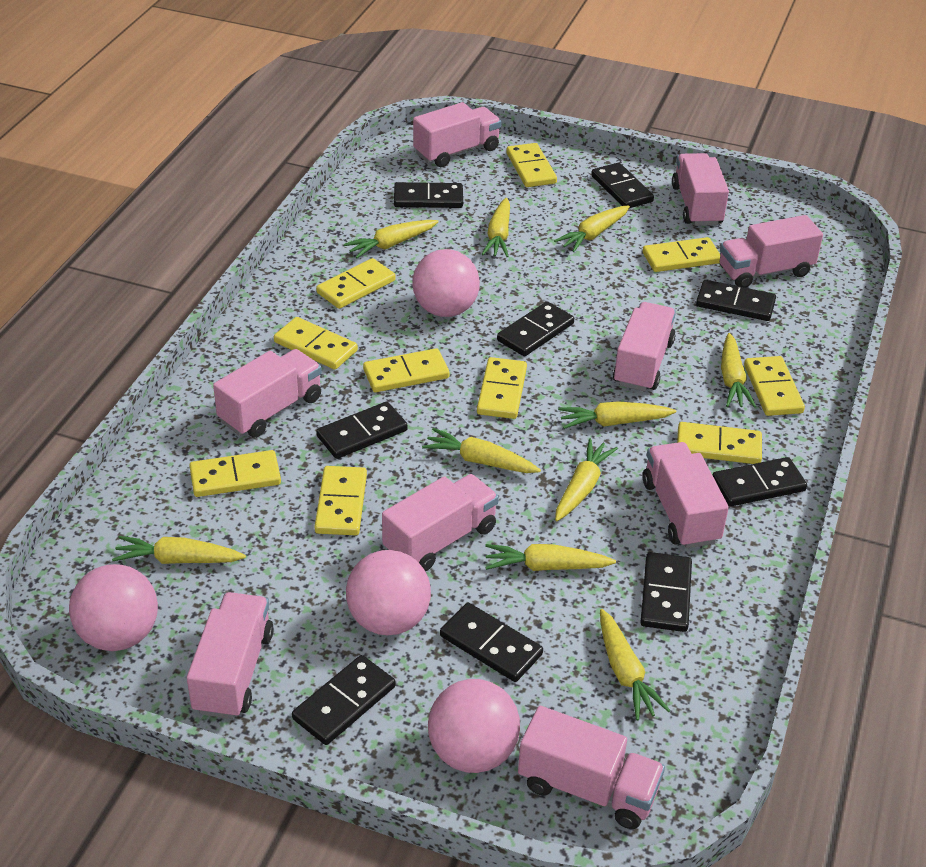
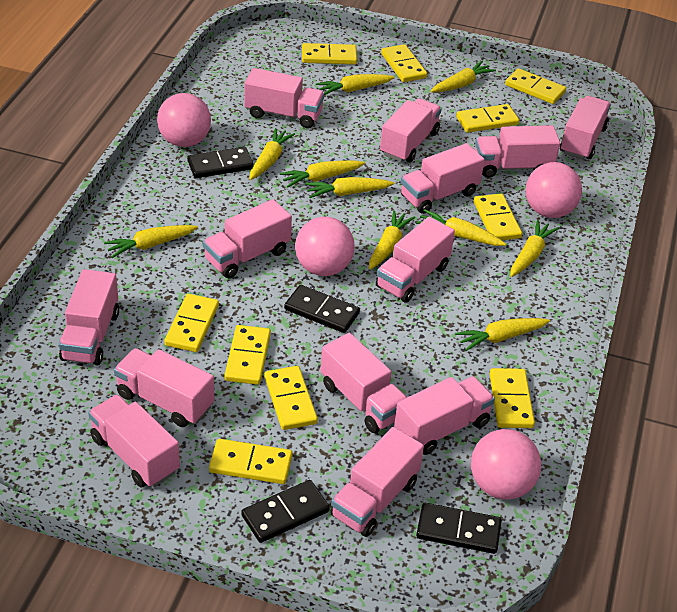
black domino: [292,655,395,745] [316,402,408,459] [394,182,463,208] [440,603,543,682] [497,301,574,356] [591,163,654,208] [641,552,692,632] [696,280,776,321] [713,457,807,507] = 9 -> [187,147,254,178] [241,480,330,543] [284,285,360,333] [416,503,501,554] = 4
pink truck: [187,592,274,719] [213,349,322,438] [382,474,499,571] [413,102,501,167] [518,706,665,829] [613,302,676,392] [643,442,729,548] [672,153,729,226] [720,215,823,288] = 9 -> [59,269,119,366] [88,395,180,488] [114,348,214,427] [203,199,292,278] [244,68,325,128] [321,333,407,433] [330,427,424,537] [376,216,455,303] [380,98,442,162] [394,376,495,455] [401,143,485,214] [475,125,560,178] [560,96,611,160] = 13

